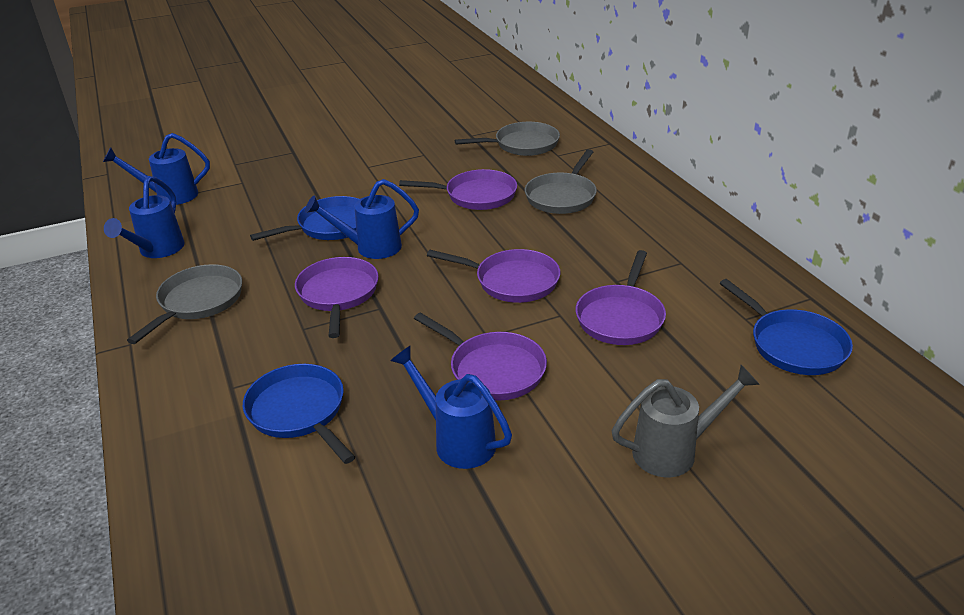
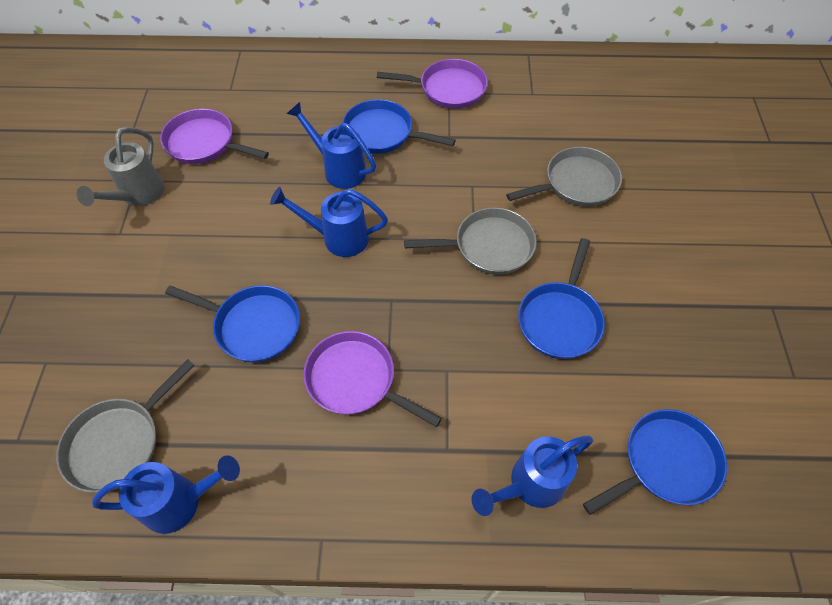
blue pan: [243,364,355,464] [250,196,360,241] [720,279,853,375] = 3 -> [165,285,300,362] [342,99,456,154] [518,238,605,359] [583,409,727,515] = 4
purple pan: [295,257,379,338] [399,169,517,210] [414,312,547,401] [427,249,560,303] [576,250,666,345] = 5 -> [160,109,269,164] [304,331,442,427] [377,59,488,109] = 3

